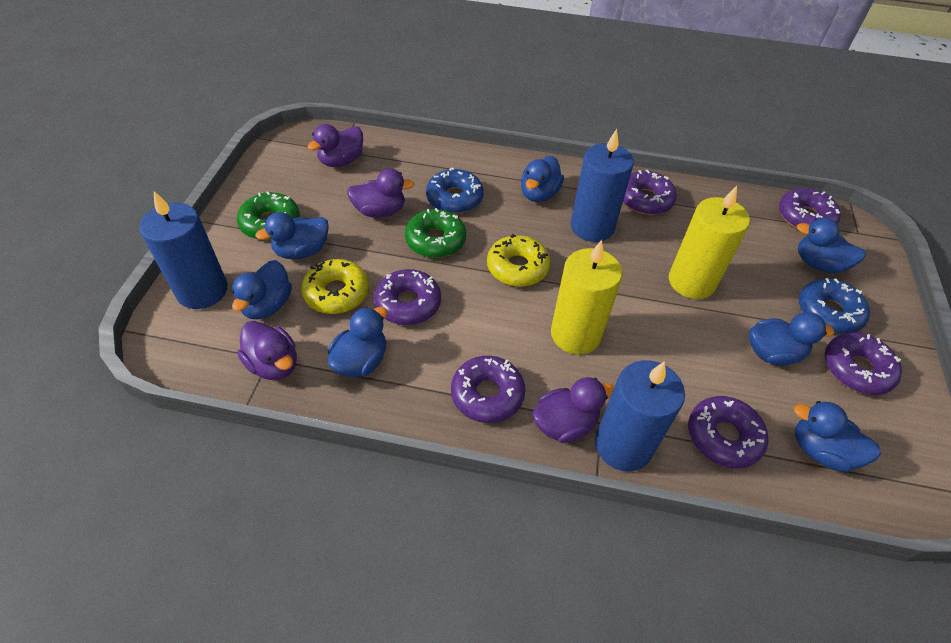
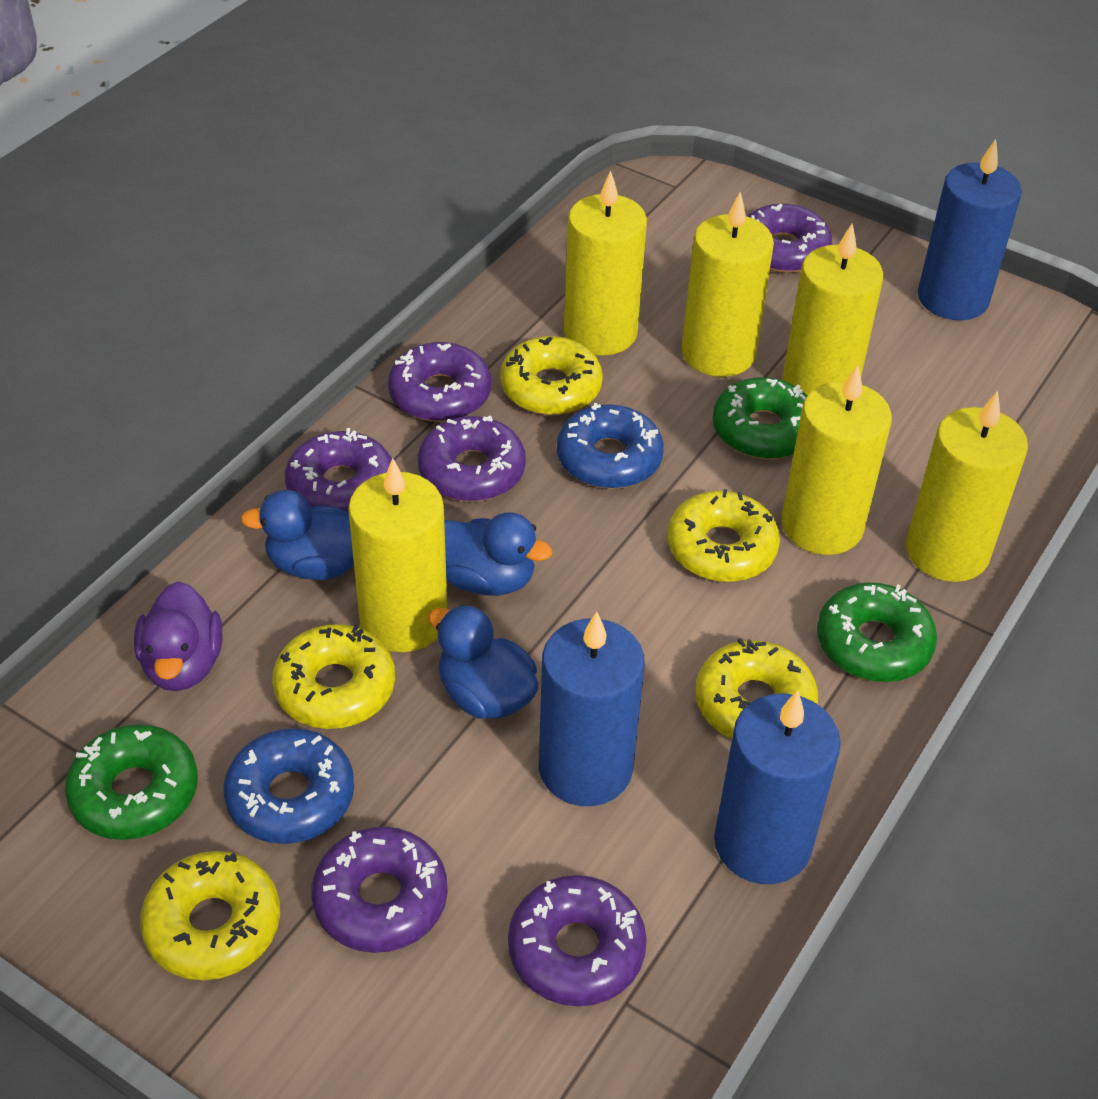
blue duck: [231,260,292,320] [255,212,329,260] [328,307,388,377] [521,156,564,202] [749,312,834,366] [794,401,881,472] [797,218,866,273] = 7 -> [240,490,354,580] [428,605,538,719] [444,512,552,596] = 3
green donut: [237,191,300,240] [405,208,466,258] = 2 -> [65,724,198,840] [713,377,807,459] [817,582,937,682] = 3
purple duck: [237,321,297,380] [307,124,363,167] [347,168,414,218] [532,377,614,443] = 4 -> [134,581,222,691] = 1
yellow candle: [551,240,623,354] [669,186,750,299] = 2 -> [348,458,448,652] [564,171,647,356] [682,192,774,377] [781,364,892,555] [783,223,883,396] [906,391,1028,582] = 6
yellow donut: [301,259,369,314] [487,234,551,287] = 2 -> [140,851,280,980] [272,624,395,729] [500,336,603,415] [667,489,780,582] [695,638,818,739] = 5

